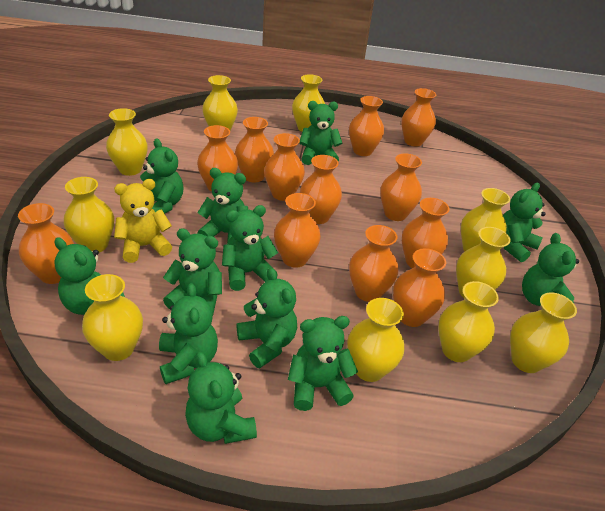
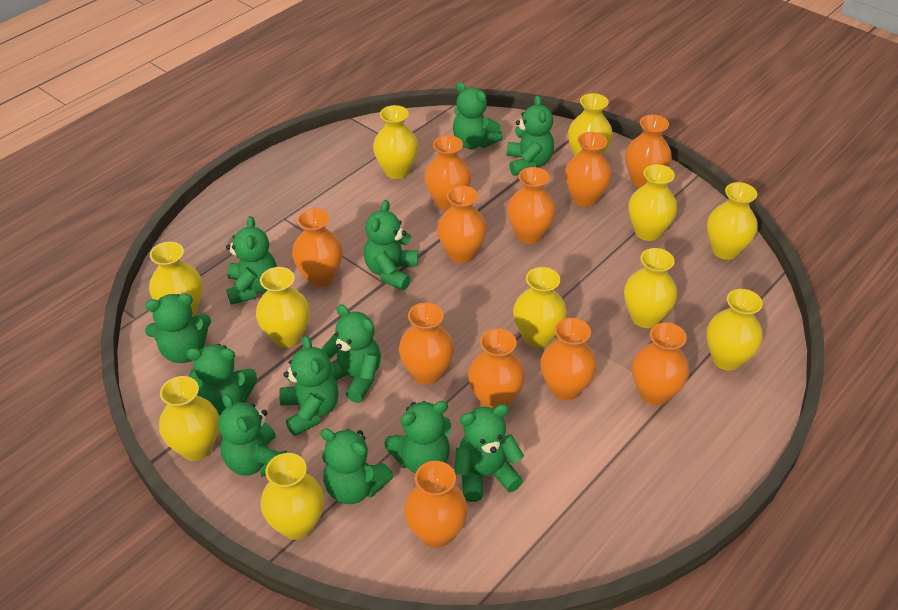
orange vase: [18,203,74,284] [197,125,238,192] [235,117,274,183] [264,133,305,201] [274,193,321,268] [300,155,342,224] [349,96,384,156] [349,225,398,302] [380,153,422,221] [393,248,446,327] [401,88,436,147] [402,198,450,268] = 12 -> [292,208,343,287] [399,303,454,385] [404,461,468,548] [425,135,471,210] [437,186,487,263] [468,328,525,409] [507,167,556,244] [540,318,597,401] [565,132,612,207] [625,115,672,188] [632,322,689,405] = 11
yellow teddy bear: [114,179,172,263] = 1 -> none = 0
yellow vase: [64,177,114,252] [82,274,143,361] [106,108,148,176] [202,75,238,131] [292,74,325,132] [347,298,404,382] [439,281,499,362] [456,227,510,298] [461,188,510,252] [510,292,577,373] = 10 -> [149,242,203,317] [159,376,219,461] [256,267,310,348] [261,453,324,540] [373,105,419,179] [513,267,567,348] [568,93,613,156] [624,248,677,328] [628,164,677,241] [707,182,758,260] [707,289,763,371] = 11

